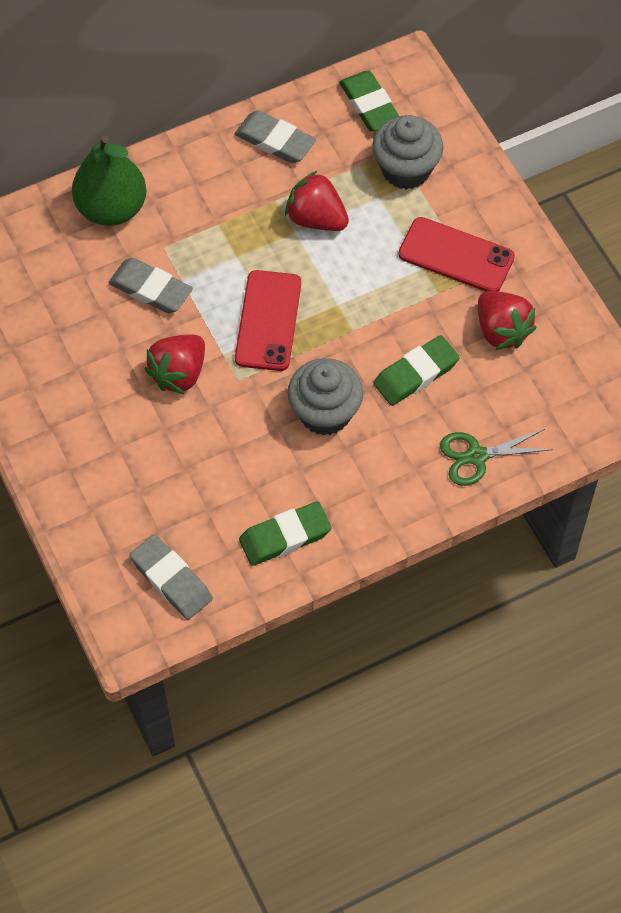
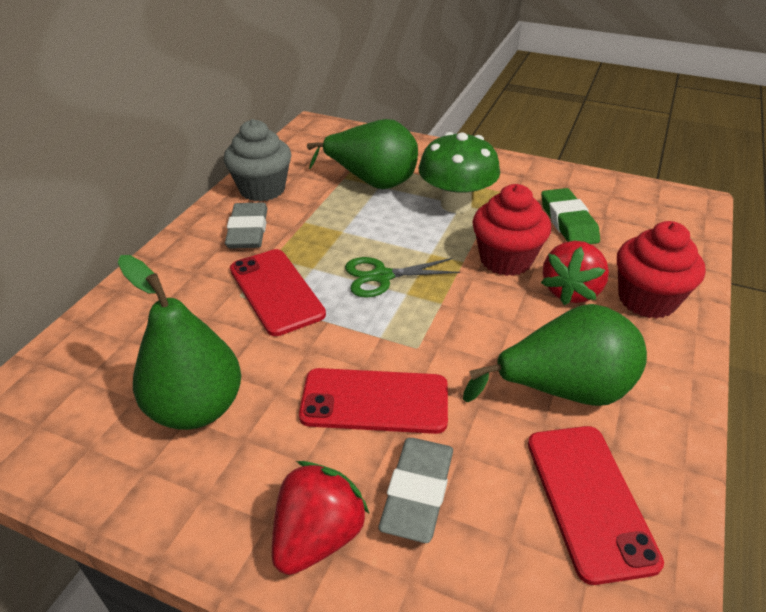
green eraser: [239,501,332,566] [339,71,399,131] [373,335,460,406] = 3 -> [541,188,600,244] = 1
green mushroom: none = 0 -> [419,132,500,213] = 1
green pear: [72,136,146,226] = 1 -> [118,255,241,430] [307,119,418,189] [463,304,647,406] = 3
grey cupcake: [288,358,363,436] [372,115,443,190] = 2 -> [224,119,291,202] = 1
grey eraser: [108,258,193,313] [130,534,213,620] [235,110,316,163] = 3 -> [225,202,268,249] [379,438,453,543] = 2
red cupcake: none = 0 -> [473,184,551,276] [617,221,706,319] = 2
red phone: [235,270,301,371] [398,217,515,291] = 2 -> [230,249,326,336] [299,368,448,434] [528,426,664,585] = 3
red strawberry: [144,334,205,394] [285,171,349,231] [478,291,537,350] = 3 -> [272,461,369,575] [541,241,609,305] = 2

